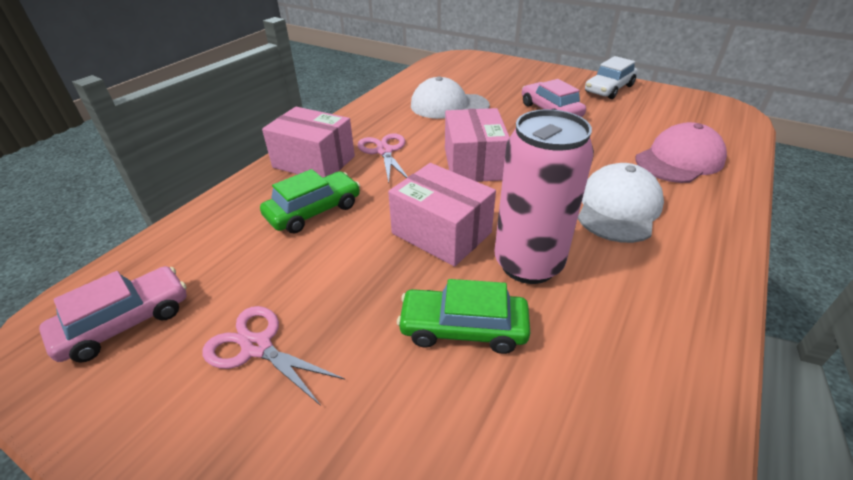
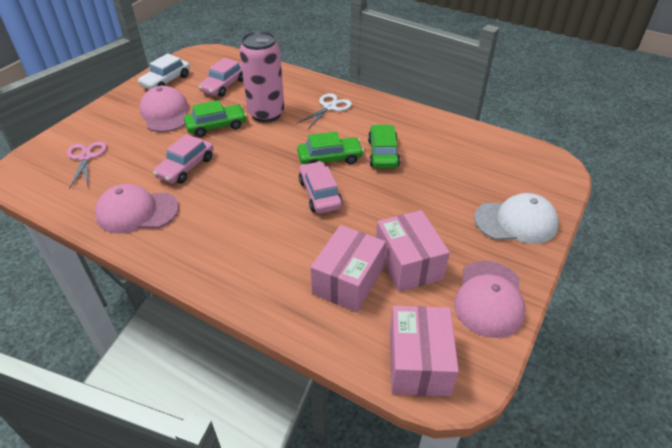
green car: [260,169,360,233] [397,279,530,354] = 2 -> [184,100,247,137] [297,132,364,164] [368,124,400,168] = 3
pink cap: [635,122,727,183] = 1 -> [95,184,179,234] [140,86,189,132] [454,261,526,338] = 3
pink car: [39,266,187,363] [522,79,586,117] = 2 -> [153,134,213,184] [198,58,243,97] [299,161,343,214] = 3
pink scissors: [202,306,345,406] [358,133,408,183] = 2 -> [67,141,107,189] = 1
white cap: [411,76,490,119] [578,163,664,243] = 2 -> [474,193,559,244] = 1
white scissors: none = 0 -> [296,93,352,129] = 1

